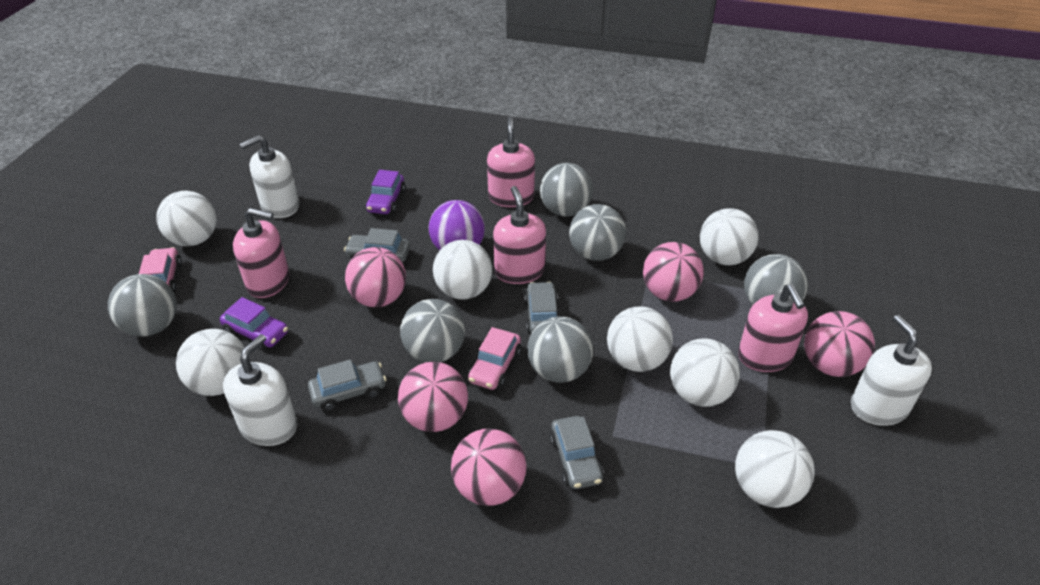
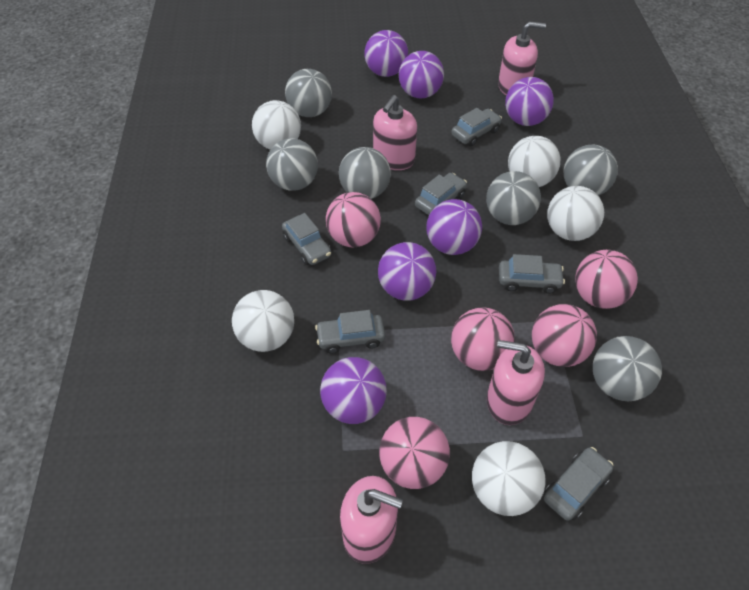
grey car: [308,359,387,411] [344,228,410,262] [524,282,558,334] [550,416,604,489] = 4 -> [282,213,331,265] [315,310,385,354] [415,173,467,215] [451,108,502,146] [499,254,565,294] [544,447,613,521] = 6
pink car: [139,247,182,293] [468,327,521,390] = 2 -> none = 0
purple ball: [428,200,485,250] = 1 -> [320,357,387,424] [364,30,408,77] [378,242,436,301] [399,51,444,99] [426,199,482,255] [505,77,554,126] = 6
purple car: [220,297,288,351] [366,170,406,214] = 2 -> none = 0
white ball: [156,191,217,246] [176,329,244,396] [433,240,492,300] [607,307,673,372] [670,338,740,407] [700,208,759,265] [735,430,815,508] = 7 -> [232,290,294,352] [252,100,301,149] [472,441,546,516] [508,136,560,187] [548,186,604,241] = 5
white soap dispenser: [223,334,297,446] [240,135,299,218] [851,315,932,426] = 3 -> none = 0

